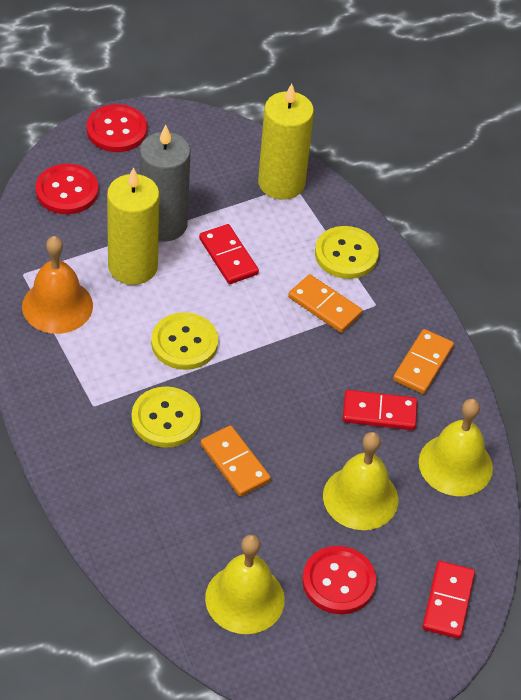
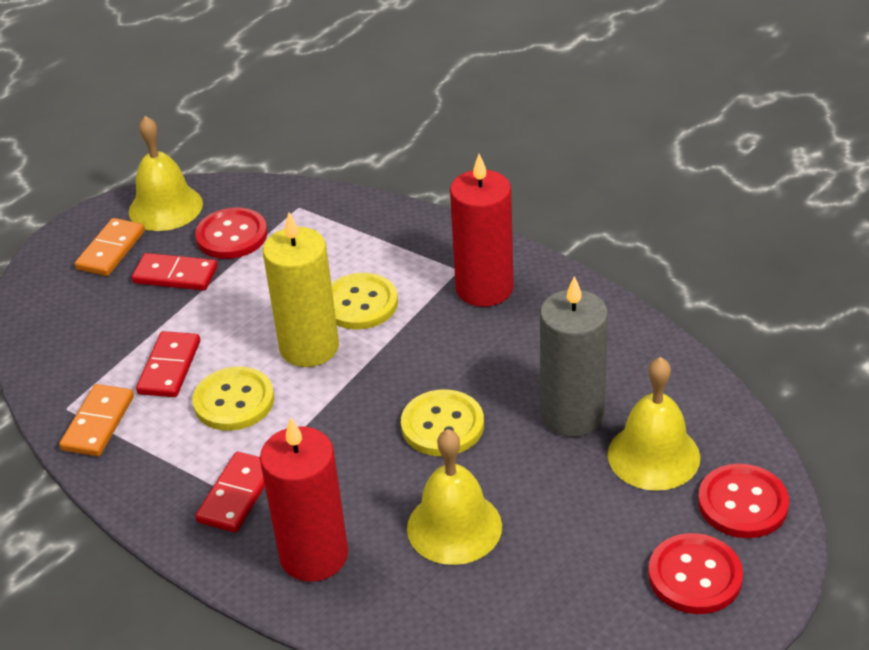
orange bell: [22,236,93,334] = 1 -> none = 0
orange domino: [201,426,271,497] [288,274,363,333] [393,329,454,394] = 3 -> [59,384,134,456] [75,218,145,276] = 2
red candle: none = 0 -> [260,417,348,582] [450,154,514,307] = 2
yellow candle: [107,167,160,285] [258,84,314,200] = 2 -> [263,213,339,367] = 1

